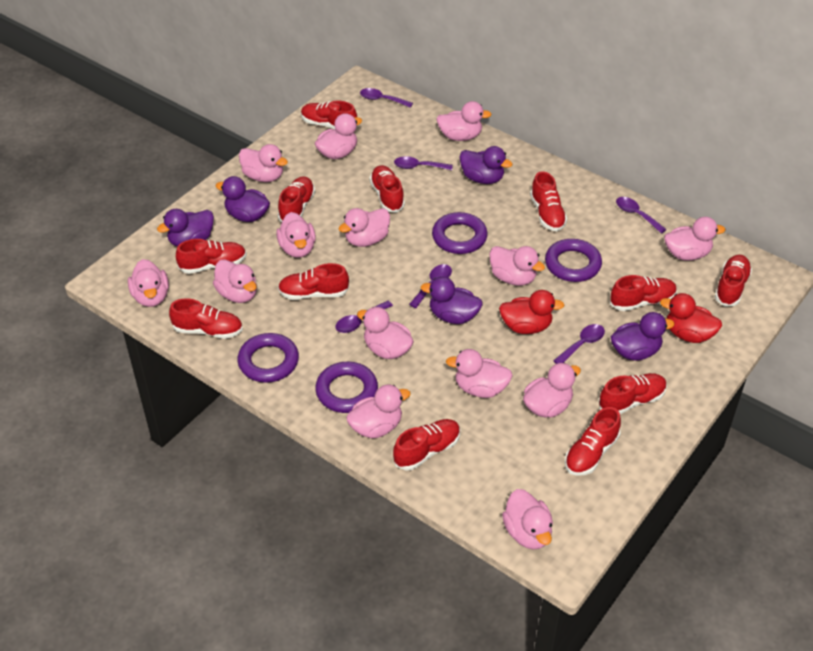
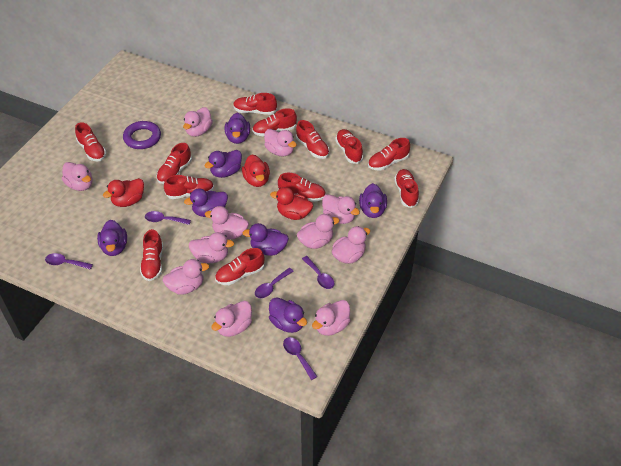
pink duck: [128,259,169,307] [213,259,257,303] [239,144,288,182] [276,212,316,258] [315,113,362,159] [339,208,390,247] [346,385,411,438] [357,307,414,359] [436,101,492,141] [446,349,513,398] [489,246,545,286] [502,489,553,550] [523,363,581,418] [664,217,725,261] = 14 -> [62,162,92,191] [163,259,209,295] [183,107,213,137] [189,232,234,263] [205,206,249,239] [211,301,252,337] [264,129,297,156] [297,214,339,249] [312,300,350,336] [322,194,360,224] [332,226,370,264] = 11
purple duck: [157,209,214,246] [216,176,270,222] [421,277,483,324] [460,146,512,184] [611,312,674,361] = 5 -> [97,220,127,256] [184,189,228,217] [205,150,242,178] [225,113,250,144] [243,223,289,256] [269,297,307,333] [359,183,387,218] = 7
purple ring: [237,333,299,383] [315,362,378,413] [432,212,488,254] [545,239,602,282] = 4 -> [123,121,161,149] = 1
purple spoon: [335,301,393,333] [360,88,413,108] [394,156,453,170] [409,264,452,308] [553,324,605,364] [616,197,667,234] = 6 -> [45,253,93,270] [145,211,191,225] [255,268,294,298] [283,337,318,380] [302,256,334,289] = 5
red duck: [499,290,564,334] [660,293,722,343] = 2 -> [103,178,144,207] [242,154,270,187] [270,187,313,220] = 3

